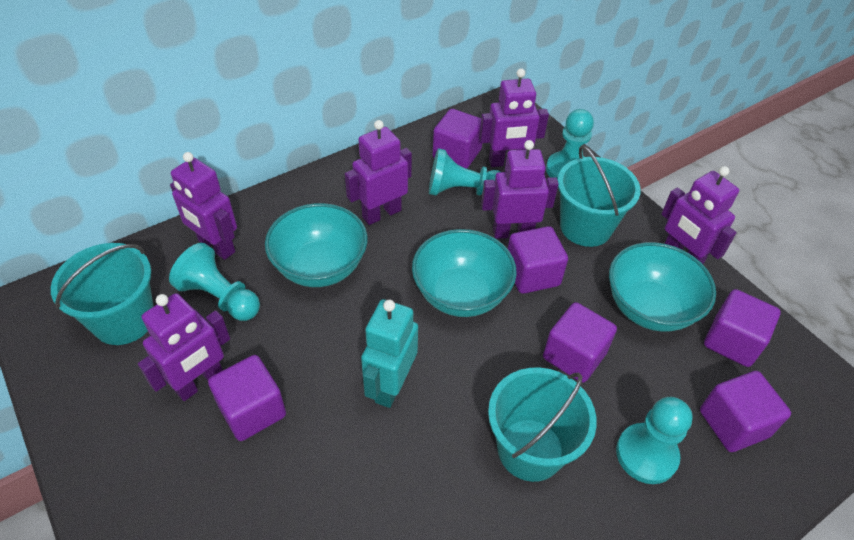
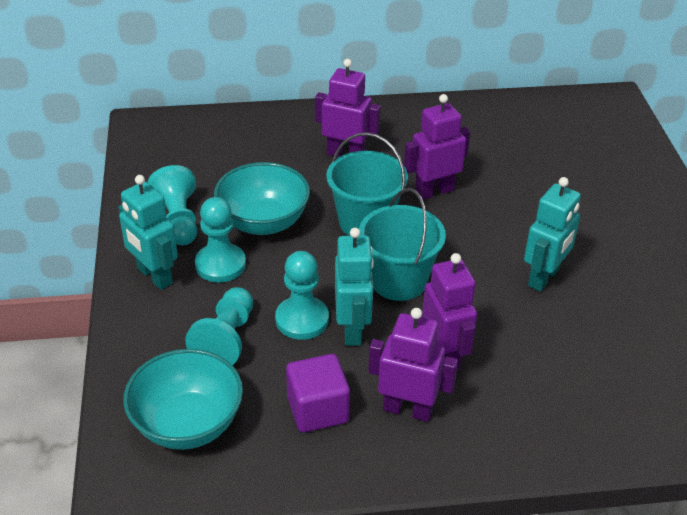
purple cube: [208,355,286,441] [433,109,482,169] [508,226,568,294] [543,302,617,383] [700,371,791,452] [704,289,781,367] = 6 -> [286,354,350,432] = 1
purple robot: [138,293,230,401] [170,152,237,260] [345,120,412,225] [479,68,549,167] [481,140,559,239] [661,166,739,264] = 6 -> [315,59,381,157] [368,308,458,422] [404,94,470,200] [422,253,477,370] = 4
turquoise bowl: [265,203,368,287] [412,229,517,317] [609,242,716,332] = 3 -> [123,349,243,450] [214,162,310,235] = 2
turquoise bucket: [51,243,154,345] [488,367,597,482] [558,145,641,247] = 3 -> [326,132,408,236] [359,188,446,301] = 2
turquoise robot: [361,299,418,408] = 1 -> [118,175,178,290] [335,228,374,346] [524,177,581,292] = 3

